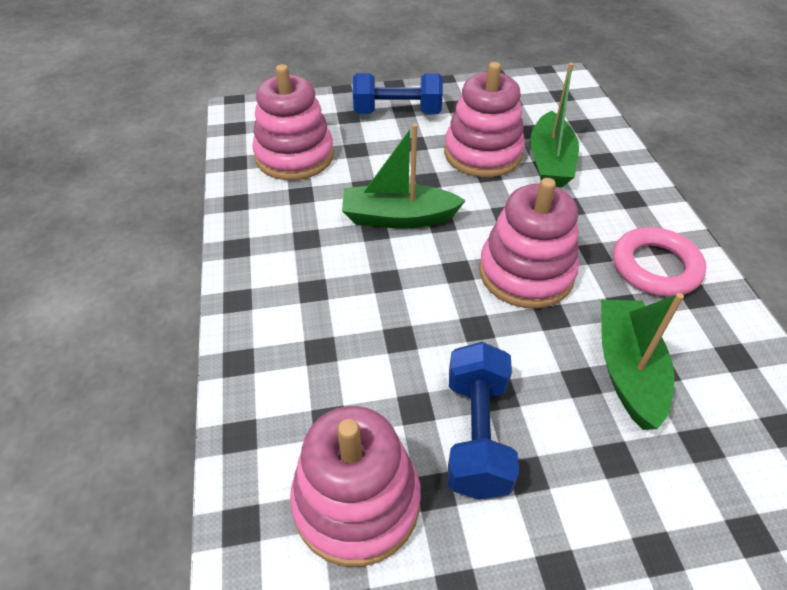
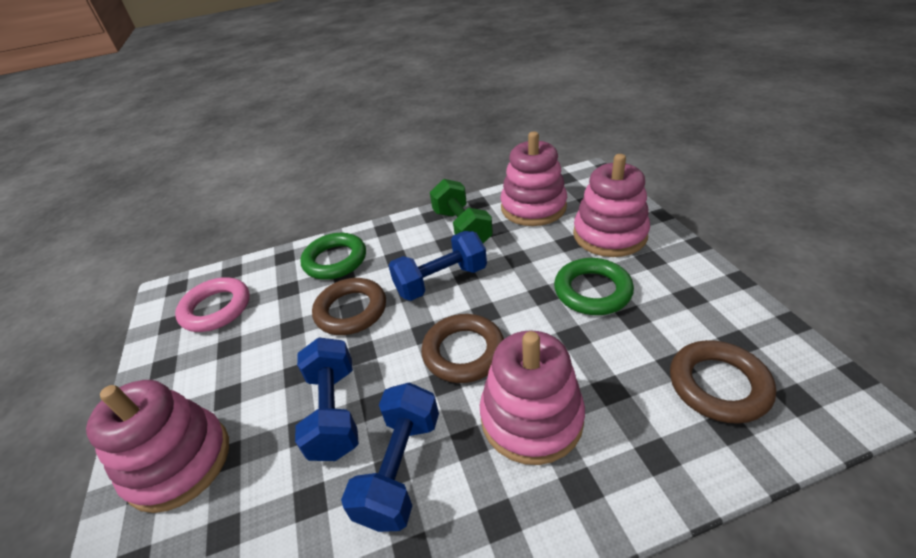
blue dumbbell: [353,73,443,114] [448,342,519,500] = 2 -> [295,337,359,461] [341,382,439,532] [389,231,487,301] = 3
brown ring: none = 0 -> [312,278,386,335] [421,314,504,383] [670,340,776,424] = 3
green boat: [342,123,466,229] [530,63,579,188] [601,293,684,430] = 3 -> none = 0
green dumbbell: none = 0 -> [430,179,493,243] = 1
green ring: none = 0 -> [300,233,366,280] [554,258,634,315] = 2

